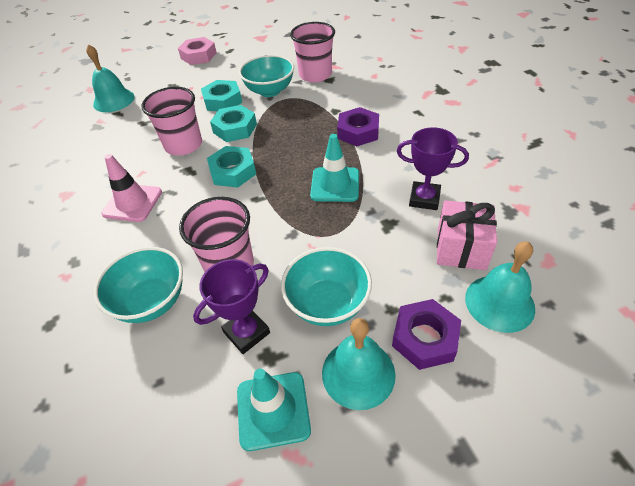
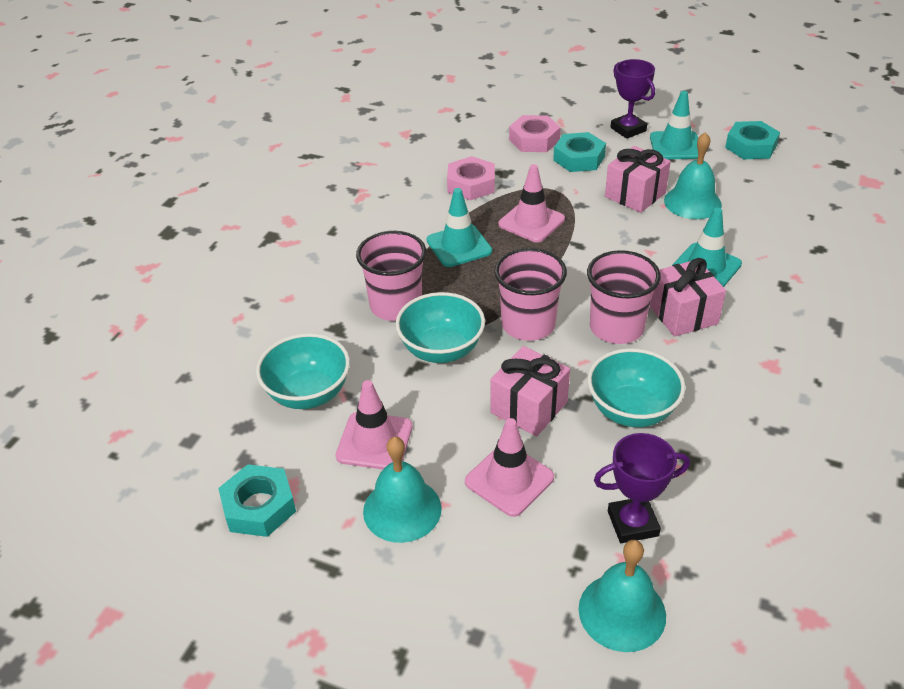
pink gift: [437,200,497,270] = 1 -> [491,346,570,437] [605,146,671,213] [650,258,726,337] = 3
pink nut: [178,37,217,65] = 1 -> [447,156,495,200] [509,115,561,152] = 2
pink traffic cone: [101,154,162,222] = 1 -> [336,380,412,469] [465,418,554,517] [499,164,565,242] = 3
purple nut: [337,107,379,146] [392,299,461,370] = 2 -> none = 0
turquoise traffic cone: [237,368,311,451] [310,134,359,202] = 2 -> [427,188,492,267] [650,91,698,159] [672,208,742,287] = 3

